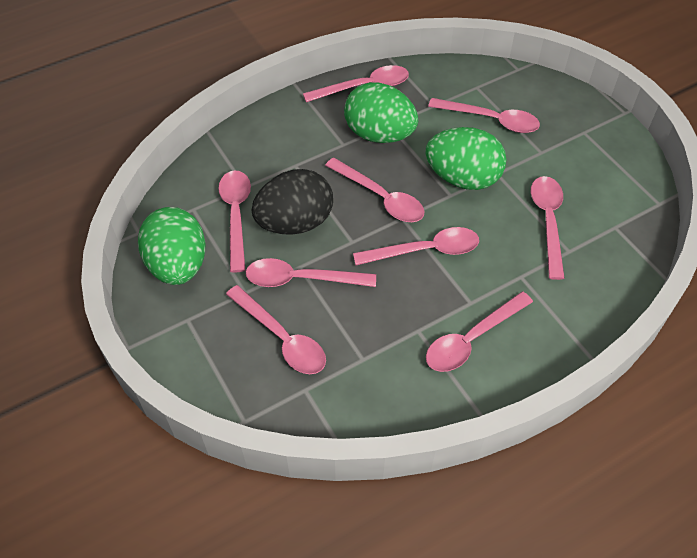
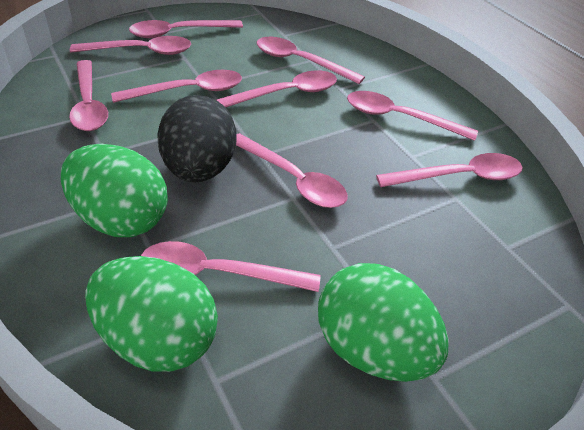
pink spoon: [218,170,251,272] [226,285,326,374] [246,258,376,287] [303,65,409,102] [325,158,424,222] [353,227,479,265] [426,292,533,372] [428,98,540,133] [531,176,565,280] = 9 -> [69,60,108,131] [70,36,191,55] [111,70,242,103] [129,20,243,38] [141,241,321,292] [217,70,337,107] [236,133,348,208] [257,37,365,84] [347,91,478,141] [376,153,522,187] = 10

